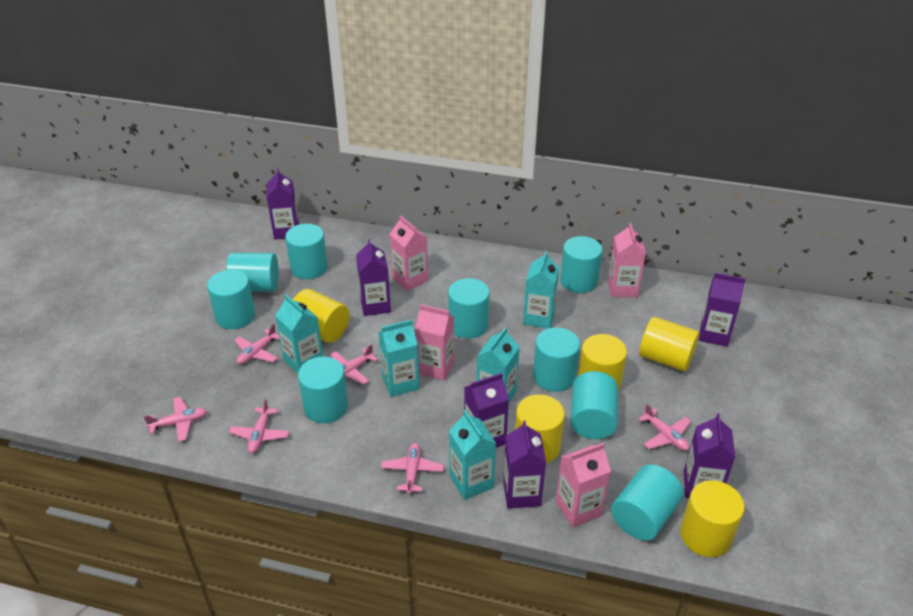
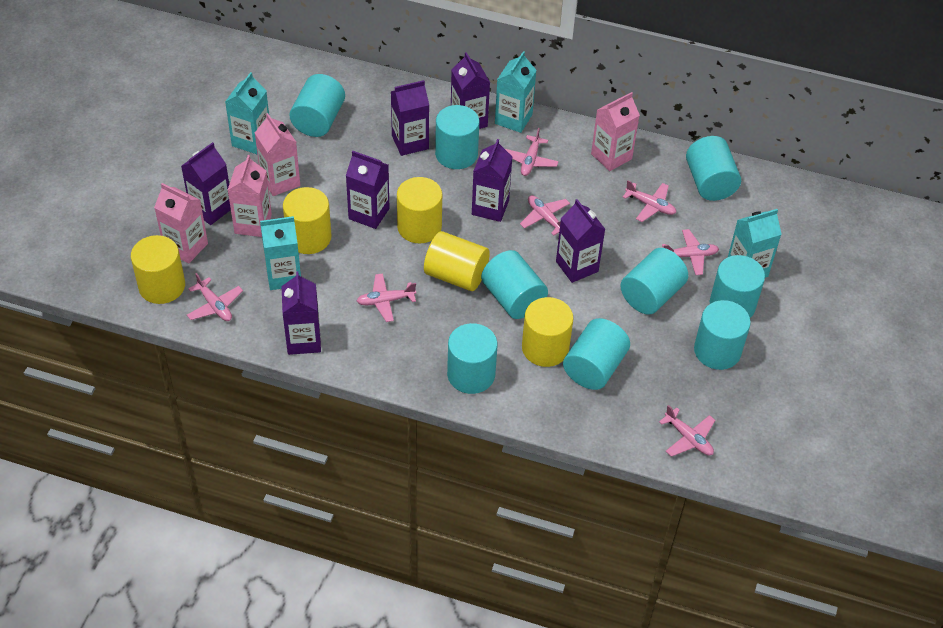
pink plane: [143,397,207,442] [229,398,289,453] [234,323,280,364] [331,344,378,385] [381,443,444,494] [638,404,691,451] = 6 -> [187,273,243,321] [357,273,416,322] [505,128,559,176] [520,195,570,236] [623,180,676,222] [659,405,715,457] [662,229,719,275] = 7
purple carton: [267,169,299,240] [356,239,391,316] [464,373,509,448] [503,420,546,509] [684,413,735,498] [699,273,746,347] = 6 -> [181,142,231,225] [282,272,321,355] [346,151,390,229] [391,80,429,156] [451,52,490,129] [472,139,512,222] [556,199,605,283] = 7
turquoise carton: [275,295,323,374] [378,320,419,397] [449,410,496,500] [477,327,519,402] [523,251,559,329] = 5 -> [225,72,269,155] [260,216,301,290] [495,51,536,133] [728,209,782,278] = 4

